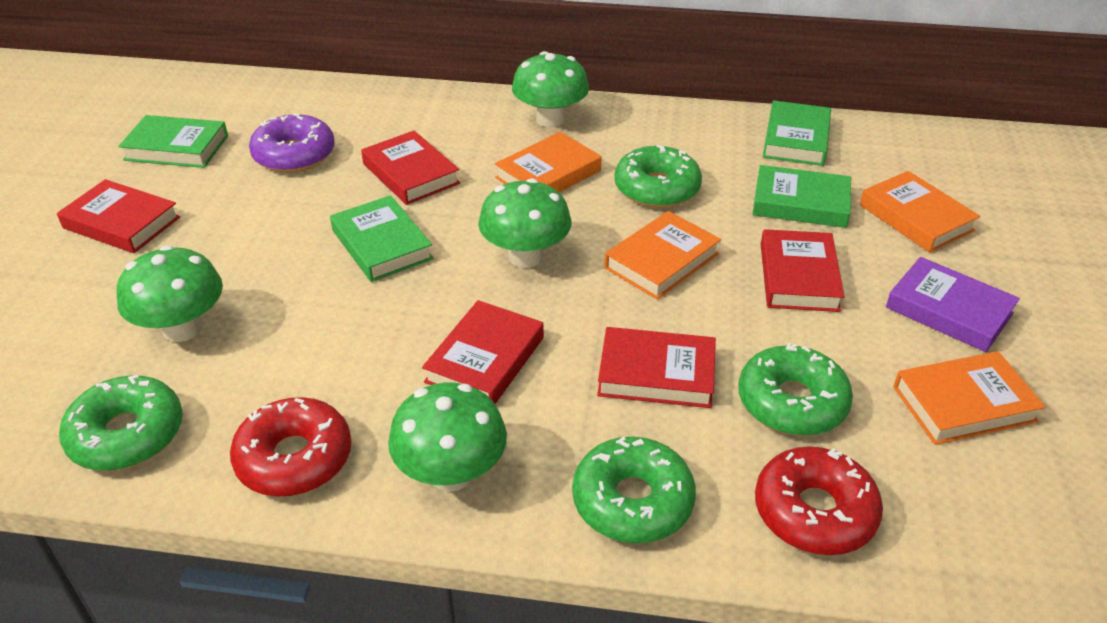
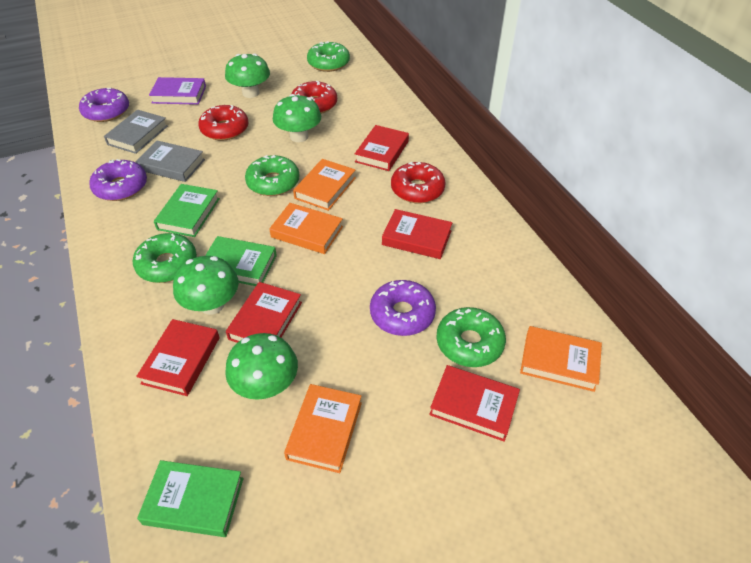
green book: [118,115,228,168] [330,195,434,282] [752,165,851,228] [763,100,831,166] = 4 -> [137,460,244,537] [154,184,220,237] [205,236,277,286] = 3
grey book: none = 0 -> [104,110,168,154] [136,140,205,182] = 2
purple donut: [249,113,335,173] = 1 -> [79,88,129,122] [89,159,147,201] [370,280,436,336] = 3
red donut: [230,397,352,497] [755,446,883,555] = 2 -> [198,105,248,141] [292,81,337,114] [391,162,446,203] = 3

